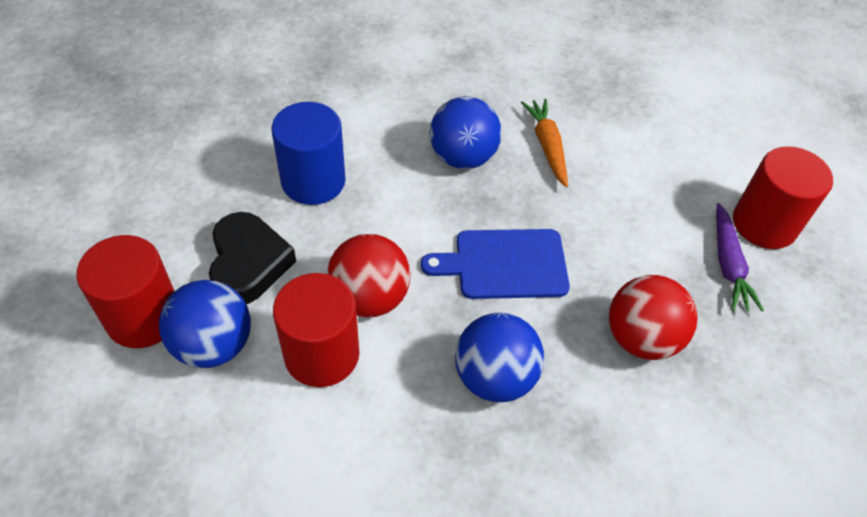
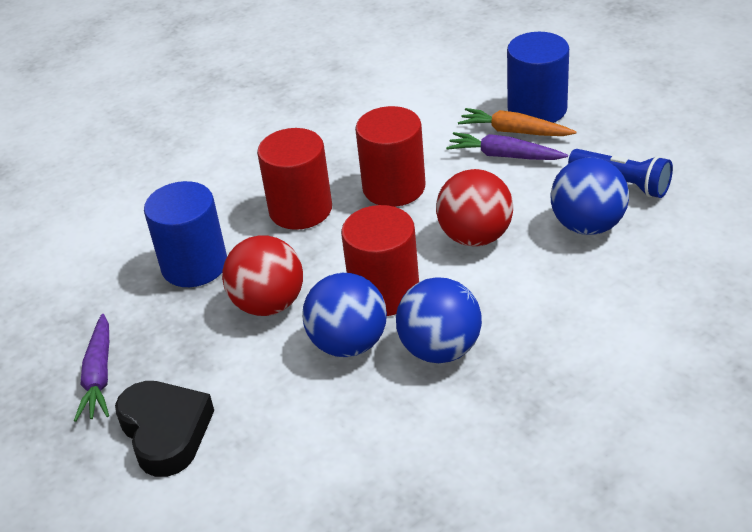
blue cutting board: [421,229,570,299] = 1 -> none = 0
blue cylinder: [272,102,346,205] = 1 -> [144,181,227,287] [507,32,569,123] = 2
blue flashlight: none = 0 -> [568,149,673,198] = 1
purple carrot: [716,203,764,311] = 1 -> [74,314,109,422] [446,132,568,160] = 2

